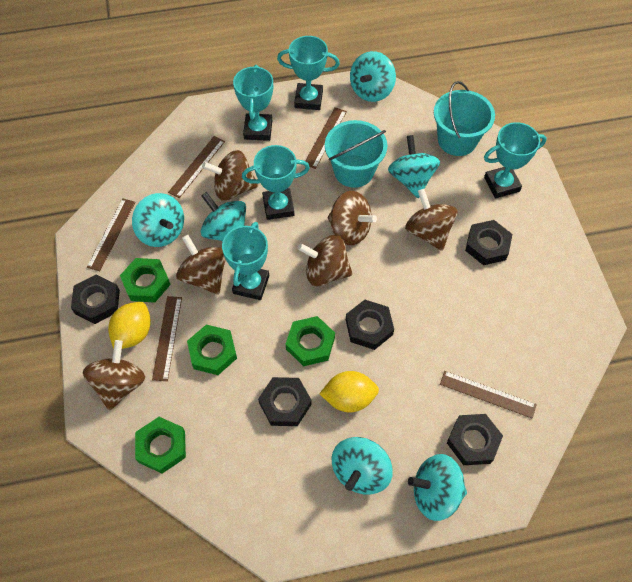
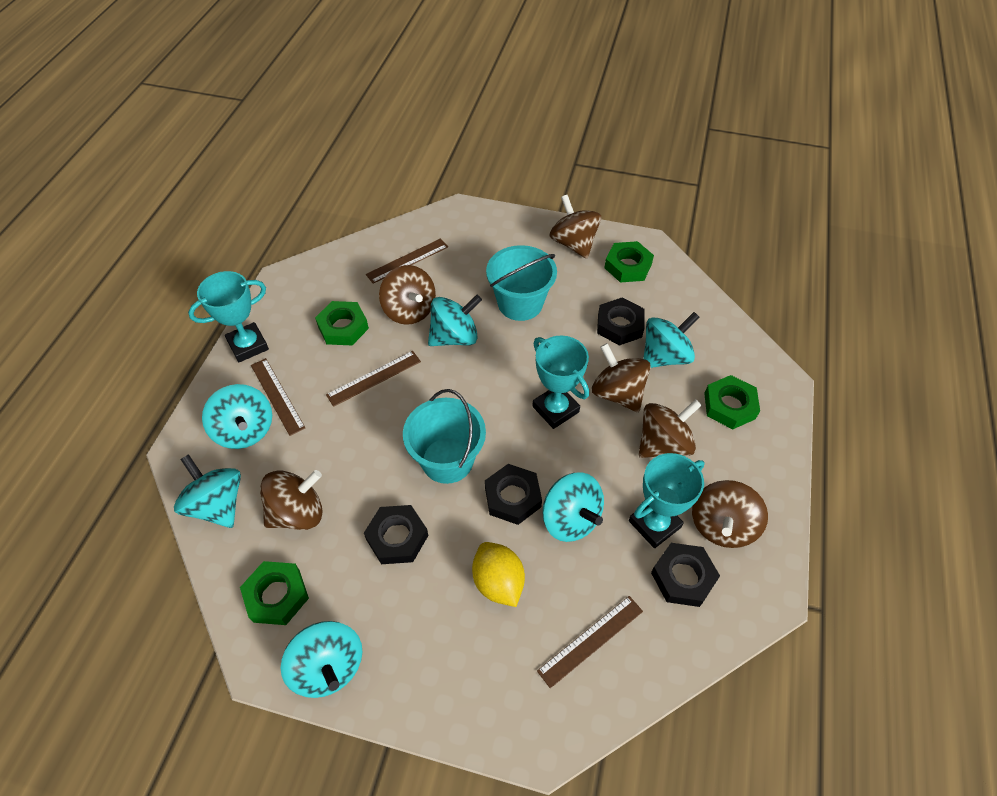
black nut: [71,274,120,324] [258,377,312,426] [346,300,394,350] [447,414,503,465] [465,220,512,265] = 5 -> [364,505,428,564] [485,464,542,525] [597,297,645,346] [651,543,720,607] = 4
brown ruler: [87,199,135,271] [152,296,182,381] [168,136,225,198] [305,107,347,169] [440,371,537,419] = 5 -> [251,358,305,436] [326,351,421,407] [366,238,448,284] [537,596,643,688] = 4
turquoise trophy: [222,222,269,300] [233,65,273,141] [242,145,310,220] [277,36,340,110] [484,122,547,198] = 5 -> [188,271,269,362] [533,335,589,429] [629,453,705,548] = 3
yellow lemon: [108,302,151,349] [319,371,379,412] = 2 -> [472,542,525,607] = 1

